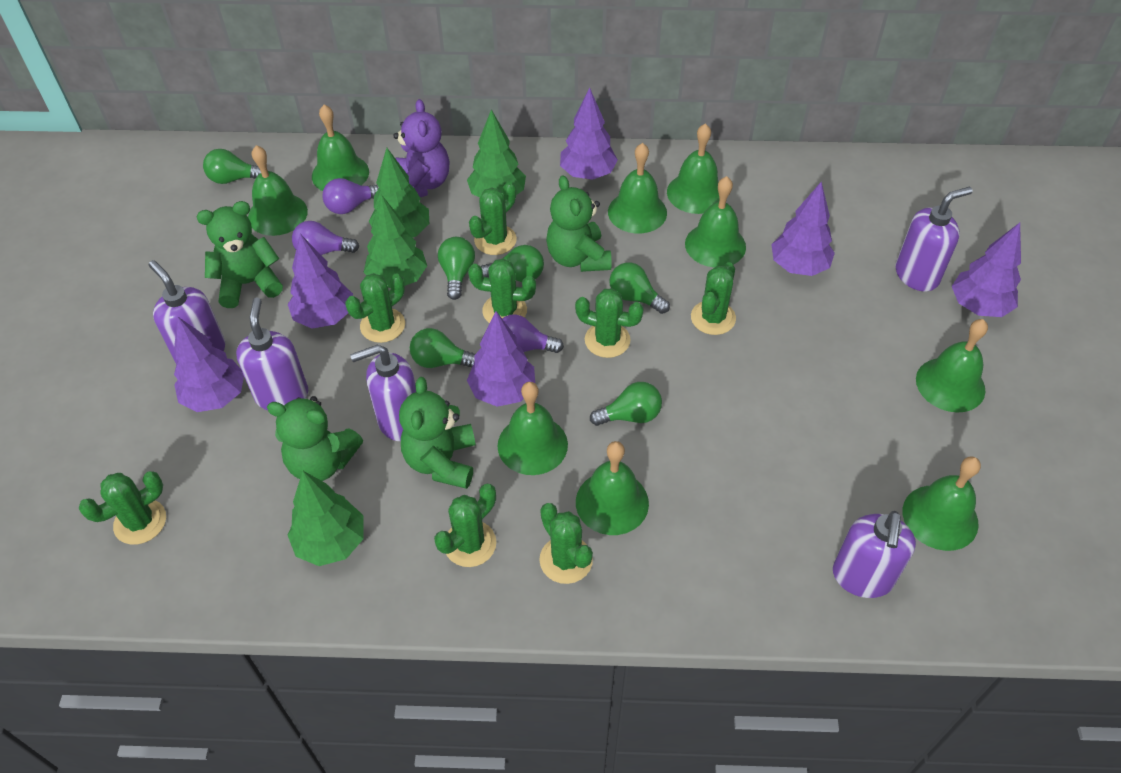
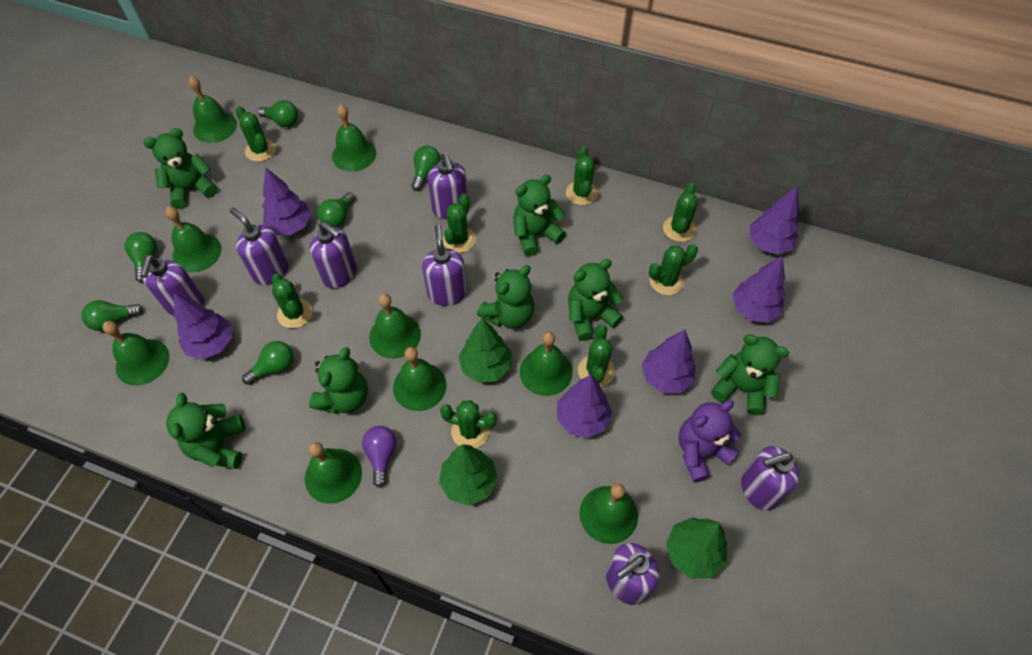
green teddy bear: [196,201,283,308] [267,396,363,481] [399,377,475,489] [546,175,611,272] = 4 -> [143,128,217,209] [166,393,245,469] [309,347,368,414] [477,265,534,329] [513,175,566,256] [568,259,623,341] [711,334,789,415] = 7
green tree: [288,471,364,566] [364,195,427,288] [369,148,429,237] [467,109,526,198] = 4 -> [439,445,498,506] [459,318,512,383] [666,517,727,579] = 3
purple light bulb: [292,221,359,255] [322,178,379,214] [502,314,564,353] = 3 -> [362,426,396,488] = 1
purple soap dispenser: [149,260,225,364] [236,297,308,410] [350,345,416,441] [833,511,916,598] [896,187,973,292] = 5 -> [140,255,204,316] [230,207,289,286] [310,222,357,288] [422,225,467,306] [428,153,468,219] [606,543,659,605] [741,446,799,511] = 7

